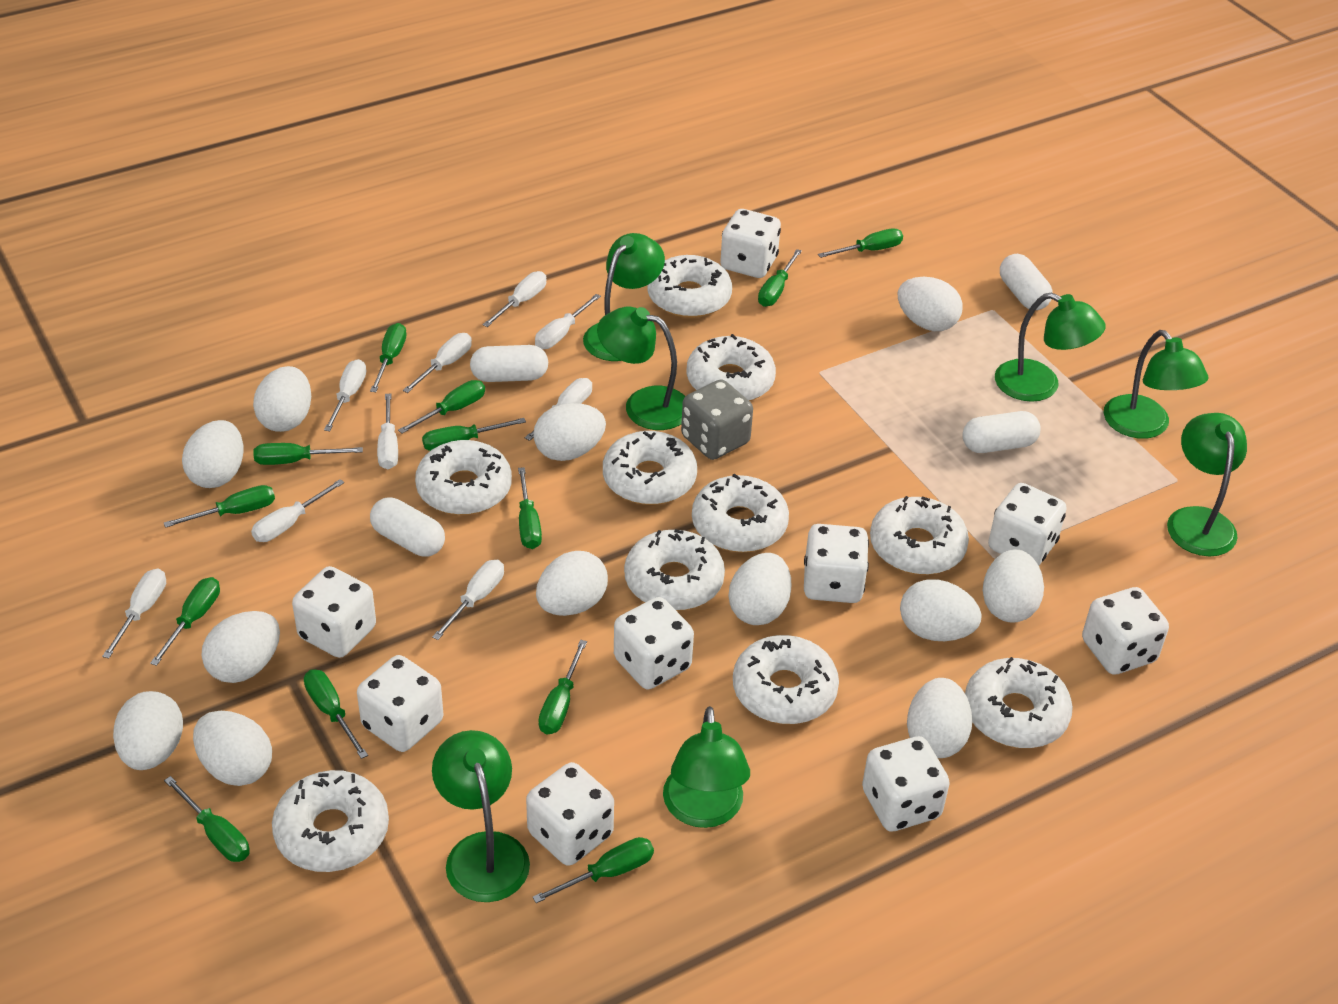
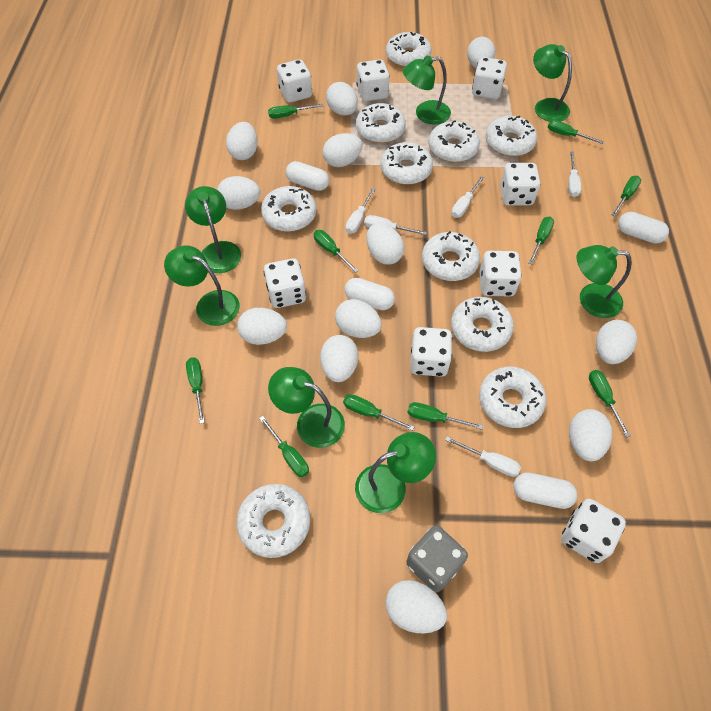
green screwdriver: [150,577,220,666] [164,485,275,528] [164,776,250,862] [254,443,363,465] [304,670,368,759] [370,323,407,392] [398,380,485,433] [422,418,526,451] [518,467,542,549] [532,837,654,903] [538,640,587,734] [758,249,802,307] [818,228,903,258] = 13 -> [186,357,205,424] [259,416,309,477] [268,104,323,119] [314,230,358,273] [343,394,414,431] [407,402,483,430] [529,217,554,265] [548,120,604,144] [589,370,630,438] [612,176,641,216] = 10
white dice: [292,566,376,658] [357,655,443,752] [526,762,614,866] [614,597,694,689] [720,209,781,278] [804,524,869,603] [862,736,950,831] [988,483,1067,566] [1082,587,1169,675] = 9 -> [264,258,306,308] [277,59,312,103] [356,59,390,101] [410,327,452,377] [472,57,507,99] [479,251,522,296] [500,163,540,206] [561,499,626,563] = 8
white screwdriver: [102,569,166,658] [251,479,344,542] [324,359,366,431] [377,394,398,469] [403,333,472,393] [432,560,504,640] [483,271,546,327] [525,378,592,441] [535,294,601,349] = 9 -> [346,188,375,234] [364,215,427,235] [445,436,521,477] [451,176,484,218] [568,152,581,197] = 5

